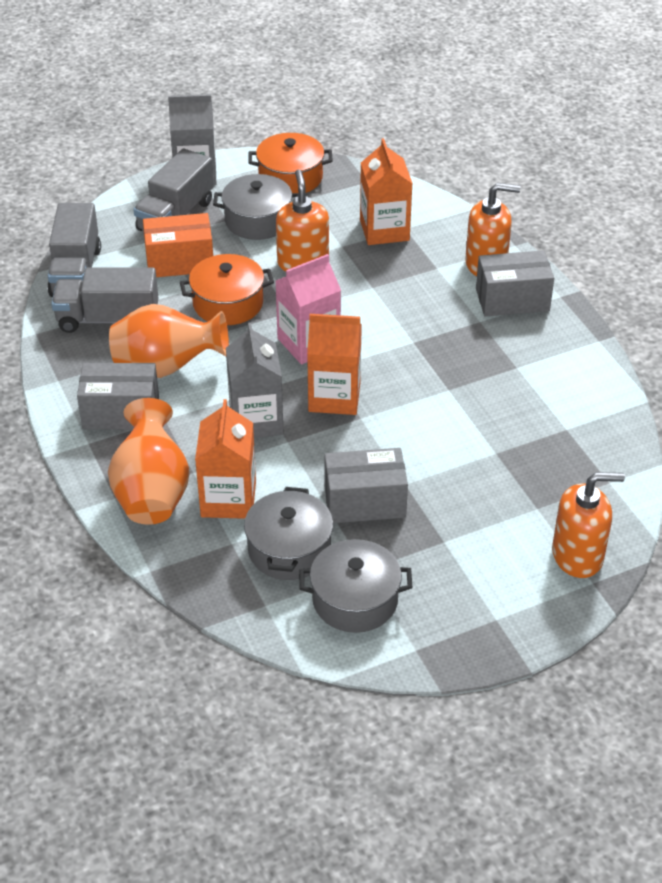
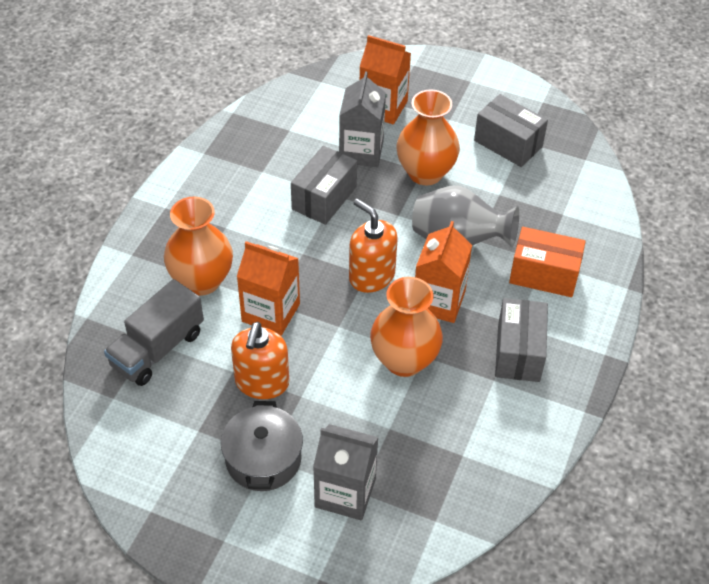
grey pot: [213,174,298,240] [244,487,333,580] [299,539,412,633] = 3 -> [221,401,303,491] = 1
grey truck: [48,203,101,297] [51,267,159,333] [133,149,214,231] = 3 -> [104,279,204,386] = 1
grey vase: none = 0 -> [412,186,519,247] = 1
orange pot: [180,254,274,325] [248,133,333,193] = 2 -> none = 0
orange soap dispenser: [276,170,329,272] [465,183,520,276] [552,472,625,578] = 3 -> [231,322,289,399] [349,199,398,293] = 2
orange vase: [108,398,190,525] [109,304,229,378] = 2 -> [164,197,233,296] [370,277,443,377] [396,90,460,185] = 3
pink carton: [276,254,341,364] = 1 -> none = 0

